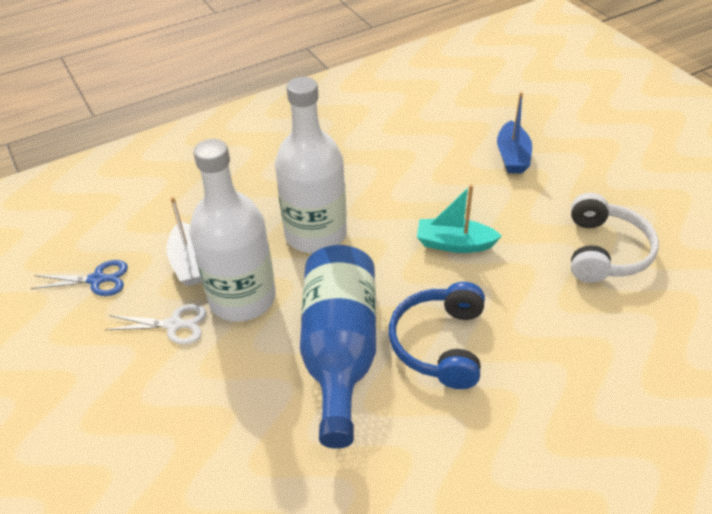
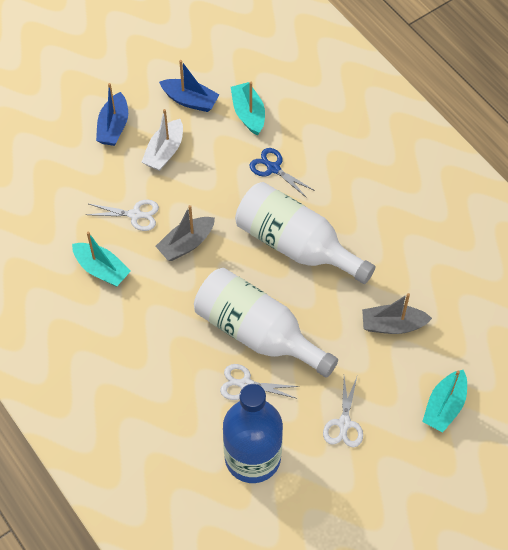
blue boat: [497,92,532,173] = 1 -> [96,83,128,146] [159,60,220,112] = 2
blue headphones: [389,282,485,389] = 1 -> none = 0
grey boat: none = 0 -> [155,205,215,261] [362,293,432,334] = 2
turquoise boat: [417,184,502,253] = 1 -> [72,232,131,287] [231,82,265,136] [422,370,467,432] = 3
white headphones: [571,193,659,283] = 1 -> none = 0
white scissors: [105,304,207,345] = 1 -> [86,200,159,231] [220,364,300,400] [323,377,363,448] = 3

